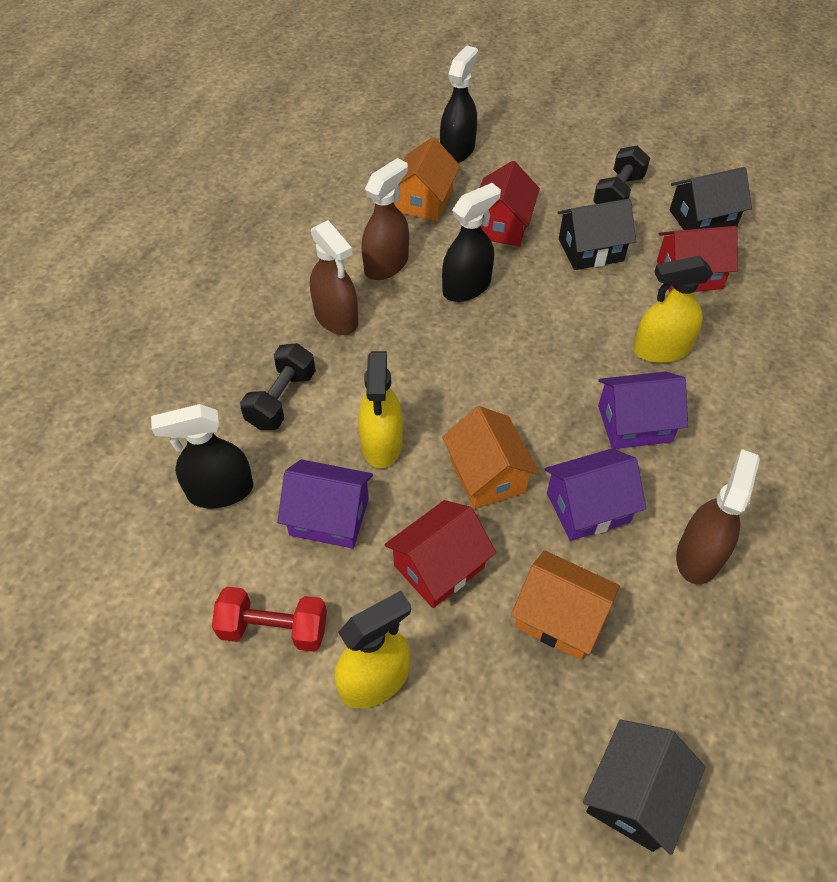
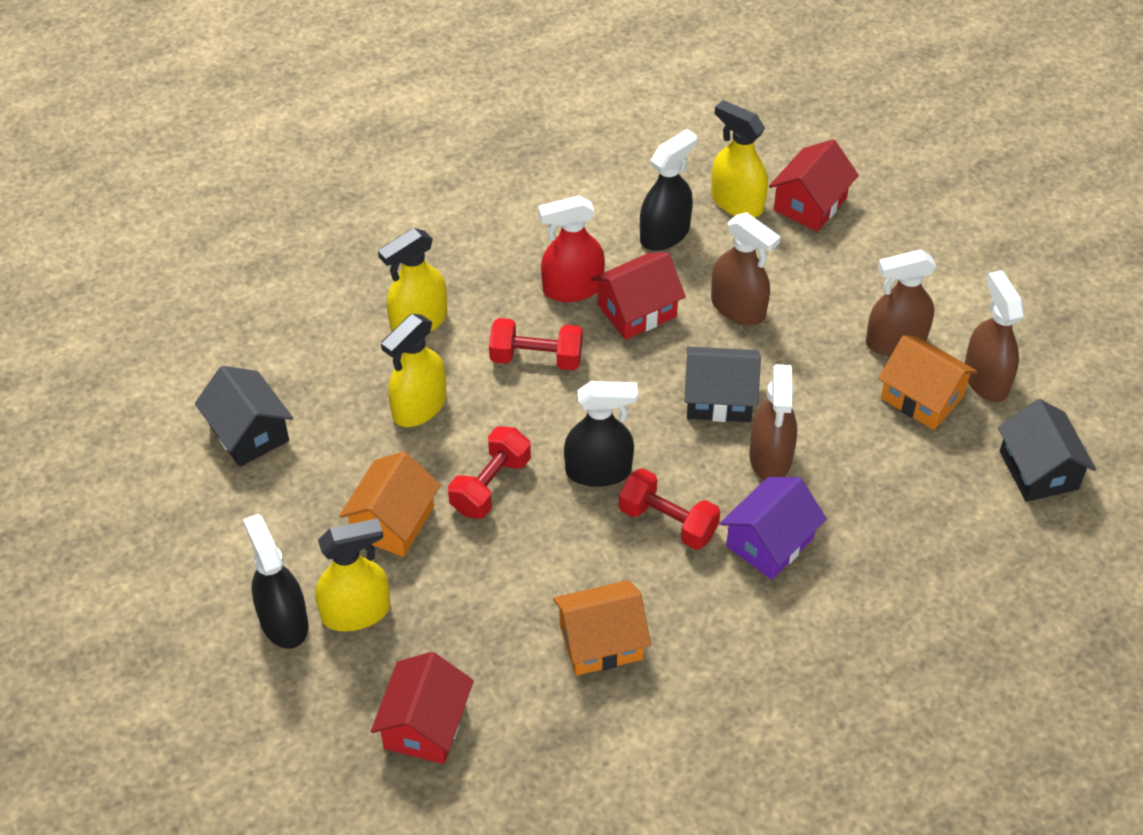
black dumbbell: [240,343,316,430] [593,146,650,204] = 2 -> none = 0
brown spray bottle: [310,220,358,335] [361,158,409,280] [676,449,760,584] = 3 -> [711,212,781,325] [749,364,797,480] [866,249,936,356] [965,270,1024,402] = 4
purple house: [277,459,373,549] [544,448,646,541] [598,371,688,449] = 3 -> [720,477,827,580] = 1
red dumbbell: [212,586,327,652] = 1 -> [448,426,531,519] [489,318,583,371] [619,468,720,550] = 3
red spray bottle: none = 0 -> [538,195,605,302] = 1
yellow spray bottle: [334,591,411,708] [358,351,403,468] [633,256,713,363] = 3 -> [315,518,390,631] [378,228,447,332] [381,314,446,427] [711,100,768,217] = 4

